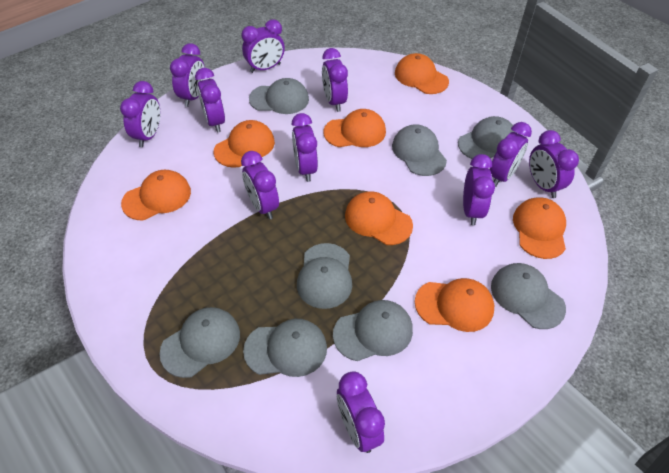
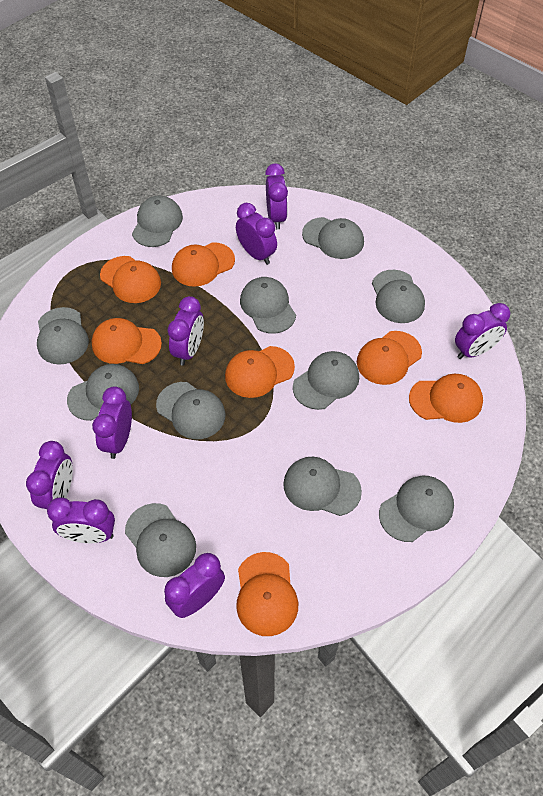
grey cap: [160,307,240,378] [243,319,327,377] [249,78,309,114] [297,243,352,309] [333,300,413,361] [392,125,447,176] [458,116,514,159] [491,263,566,329] = 8 -> [37,307,89,365] [67,364,139,421] [125,503,196,577] [132,196,183,247] [156,382,225,439] [240,277,296,334] [283,457,362,516] [293,351,359,410] [302,217,364,259] [372,270,425,323] [379,476,454,542] = 11
purple clock: [120,81,160,147] [170,43,205,107] [195,68,225,133] [241,19,285,73] [241,151,279,220] [292,113,318,182] [322,48,348,112] [337,372,385,453] [463,154,495,225] [490,122,532,187] [529,130,579,198] = 11 -> [26,441,73,509] [47,497,115,543] [92,386,132,459] [164,553,225,618] [168,296,204,366] [236,203,277,265] [265,163,288,229] [455,303,510,359] = 8

